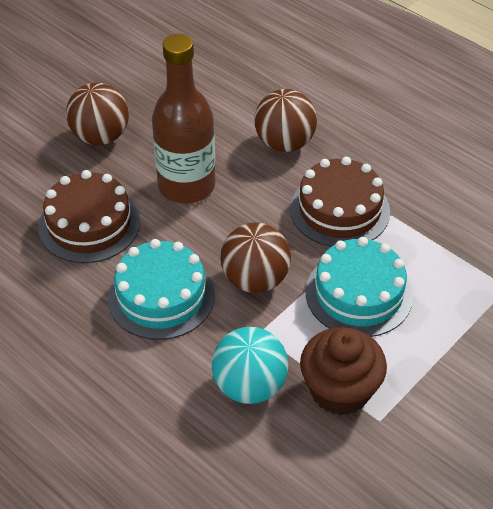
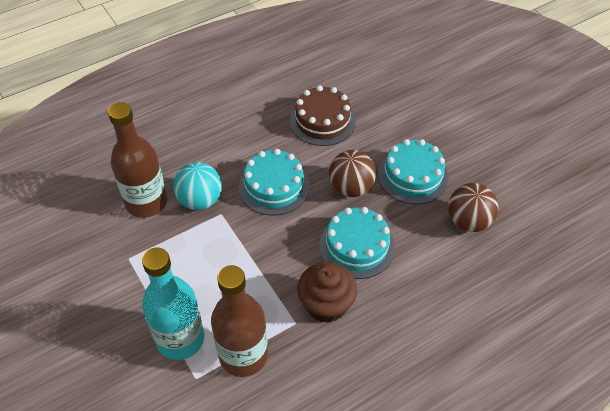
brown ball: [66,83,129,145] [220,222,291,293] [255,89,317,152] = 3 -> [329,150,376,197] [448,183,499,232] = 2
brown bottle: [152,34,216,204] = 1 -> [108,102,167,218] [211,265,268,377] = 2
brown cake: [38,170,140,263] [290,157,390,247] = 2 -> [290,85,356,146] = 1
turquoise bottle: none = 0 -> [142,248,204,360] = 1
turquoise cake: [108,239,215,340] [305,237,413,337] = 2 -> [239,149,310,215] [319,207,395,279] [378,139,448,204] = 3

